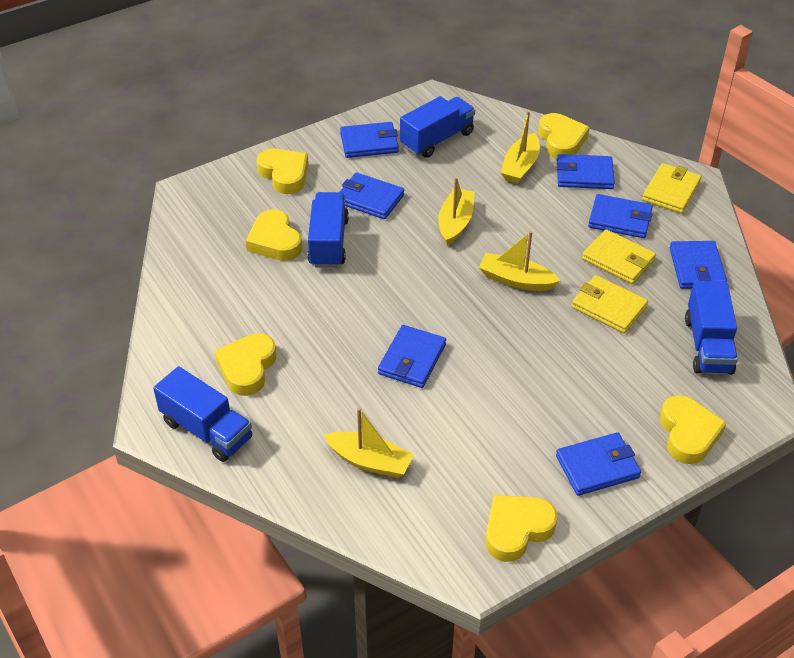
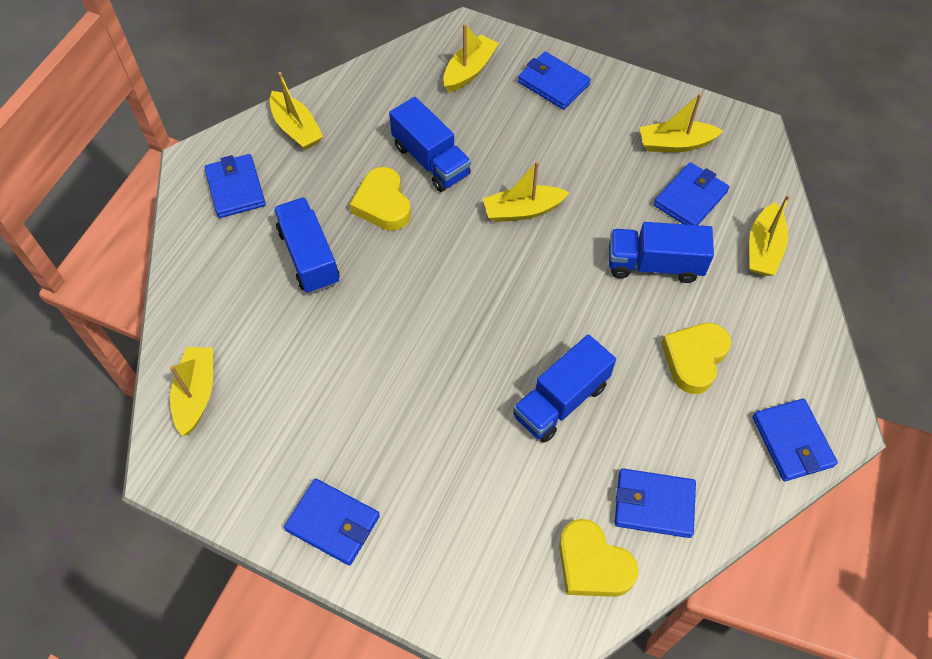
blue wallet: [340,122,399,158] [340,172,404,219] [378,325,446,388] [556,432,641,496] [557,154,615,189] [588,194,653,238] [670,241,727,289] = 7 -> [204,154,266,218] [284,479,380,566] [518,52,591,109] [615,468,696,538] [654,162,729,225] [752,399,838,481] = 6
yellow boat: [324,408,414,478] [438,177,475,246] [479,231,560,291] [501,111,540,184] = 4 -> [170,347,213,436] [270,72,323,150] [443,24,499,92] [483,161,570,222] [640,93,723,152] [749,195,790,276] = 6
yellow heart: [214,333,277,396] [246,209,302,261] [257,149,309,194] [485,495,558,562] [538,113,590,159] [660,395,727,464] = 6 -> [350,167,411,231] [559,519,639,597] [661,323,731,394] = 3
yellow wallet: [571,275,648,333] [582,229,656,284] [642,163,702,214] = 3 -> none = 0

